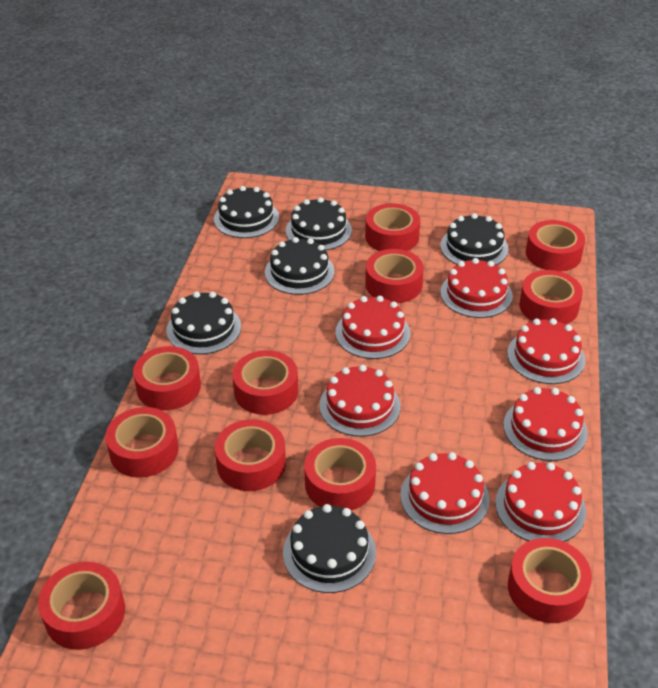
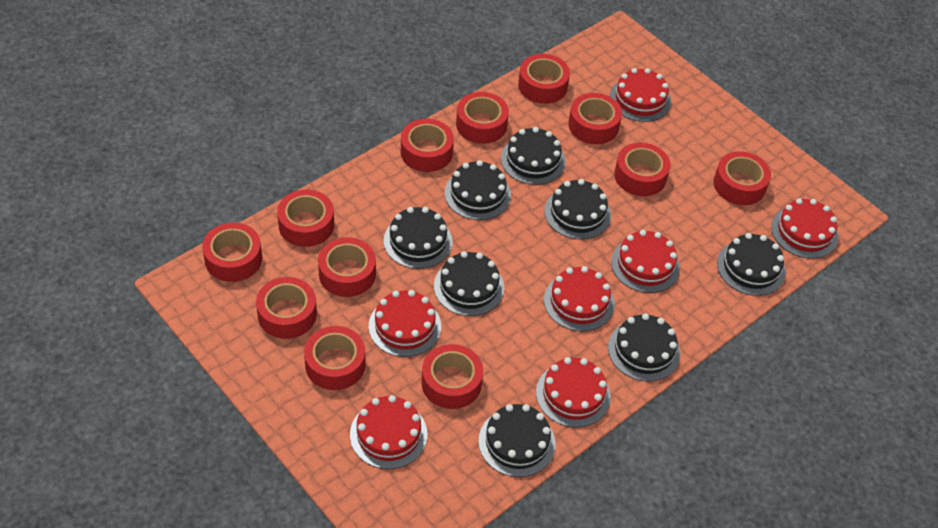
black cake: [166,291,241,354] [214,186,279,238] [265,237,334,295] [283,504,376,593] [286,197,352,250] [440,213,508,265] = 6 -> [384,207,453,269] [434,251,504,316] [445,160,511,220] [478,404,556,477] [501,127,566,185] [544,179,611,240] [608,313,681,381] [717,233,786,296] = 8
red tape: [38,562,125,650] [105,407,178,478] [133,346,201,410] [215,419,286,491] [232,350,298,415] [304,438,376,510] [365,203,420,251] [365,249,424,303] [508,538,592,623] [519,270,583,324] [526,220,585,272] = 11 -> [202,223,262,282] [256,277,317,339] [277,190,334,247] [304,326,366,390] [318,237,376,297] [401,119,454,172] [421,344,483,409] [456,92,509,144] [518,54,570,104] [568,93,622,144] [614,143,670,196] [714,151,771,205] = 12

